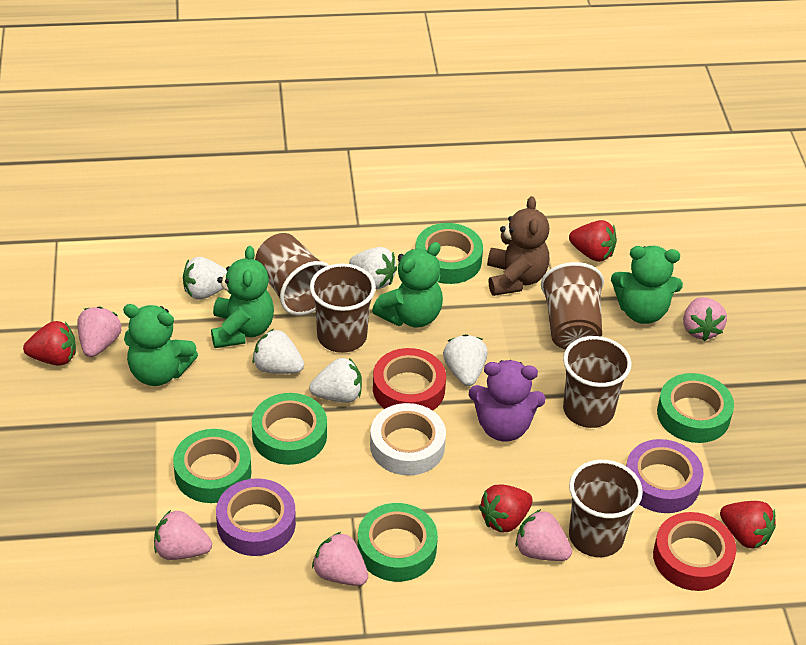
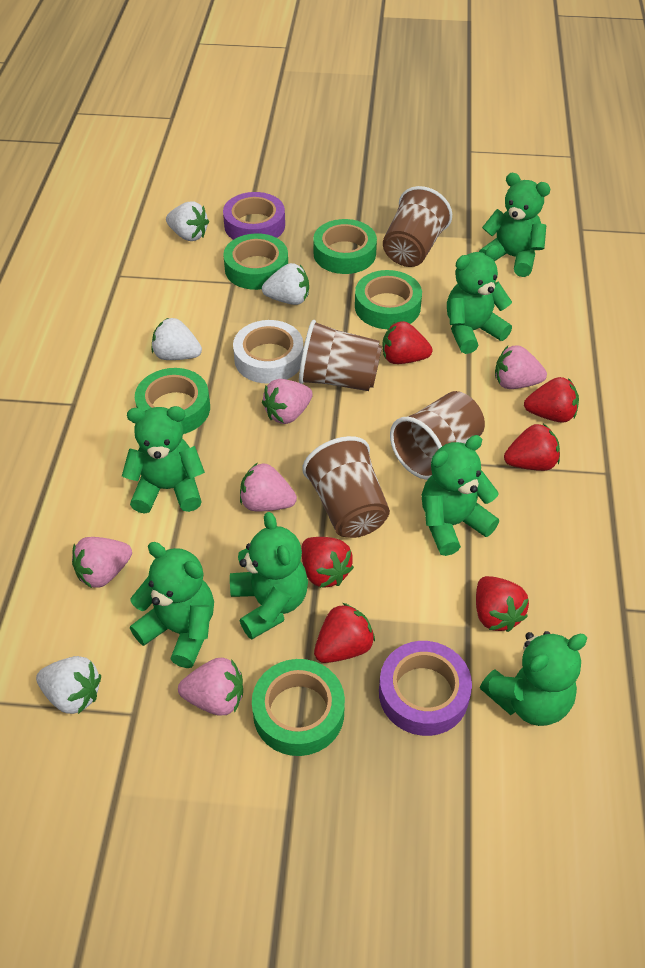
brown cup: [255,233,329,316] [310,263,376,353] [541,262,604,350] [563,336,632,428] [569,460,643,557] = 5 -> [299,320,382,391] [302,436,390,538] [383,186,452,267] [390,391,485,480] = 4
brown teddy bear: [487,196,549,296] = 1 -> none = 0
green teddy bear: [123,304,198,386] [211,246,274,348] [372,242,443,328] [611,246,683,324] = 4 -> [122,406,205,514] [130,542,214,668] [230,512,308,640] [422,435,499,556] [447,245,512,354] [479,173,551,277] [480,631,587,726] = 7
purple teddy bear: [469,360,546,441] = 1 -> none = 0
red strawberry: [23,321,76,366] [479,484,533,532] [569,220,617,262] [720,501,776,549] = 4 -> [301,537,354,588] [314,603,375,663] [382,321,432,364] [476,576,529,632] [504,424,560,471] [524,377,579,423] = 6
red tape: [373,348,446,411] [653,512,736,591] = 2 -> none = 0
white strawberry: [183,257,227,300] [253,329,304,374] [309,358,362,403] [349,247,397,289] [443,334,488,386] = 5 -> [36,656,101,714] [152,317,202,360] [166,201,209,241] [262,263,309,305] = 4

